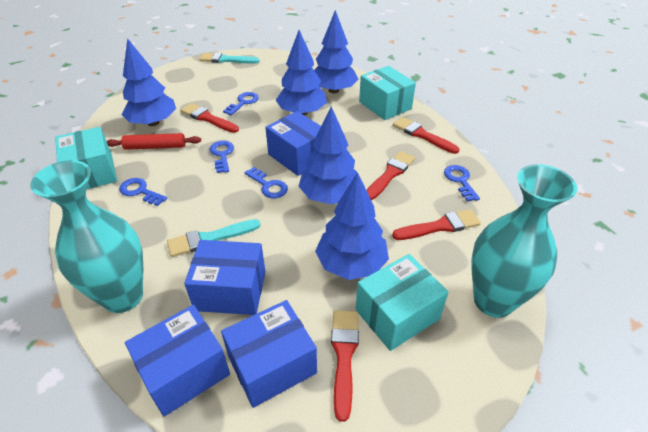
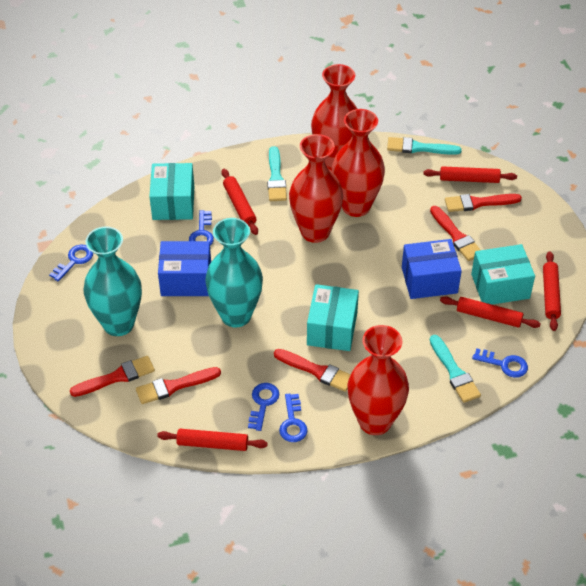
blue box: [125,305,230,416] [184,240,265,315] [221,300,317,408] [265,111,321,176] = 4 -> [158,241,211,296] [402,239,462,299] = 2
blue tree: [121,38,176,126] [276,30,327,116] [298,106,357,204] [314,10,358,93] [315,172,389,280] = 5 -> none = 0
red rolling pin: [107,133,201,150] = 1 -> [157,429,268,451] [221,169,258,235] [423,166,517,183] [440,296,541,328] [543,251,561,331] = 5
red vase: none = 0 -> [289,134,343,243] [311,64,358,171] [332,109,385,217] [348,325,409,435] = 4
turquoise brush: [167,219,260,257] [200,52,259,64] = 2 -> [267,146,287,201] [387,137,462,155] [430,335,481,403] = 3

